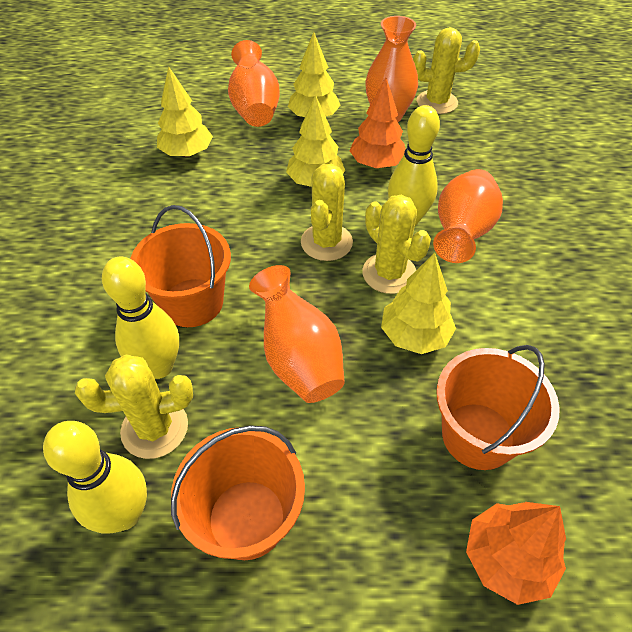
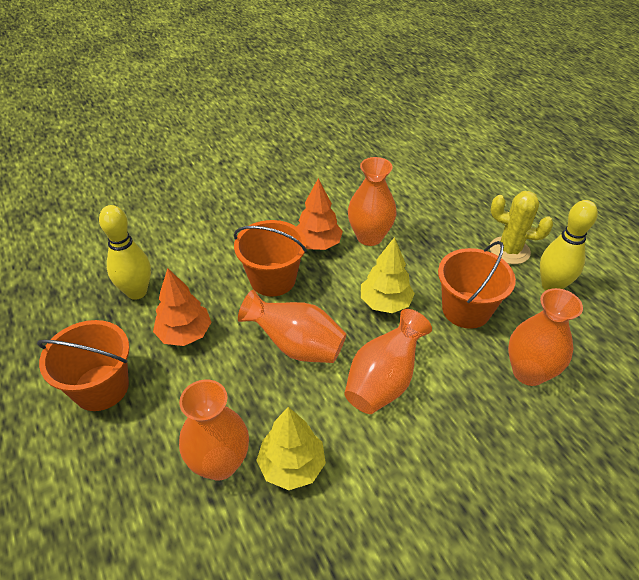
orange vase: [228,40,280,127] [249,265,345,403] [365,16,418,122] [433,169,503,263] = 4 -> [179,380,249,480] [238,290,347,363] [344,309,432,414] [348,157,396,246] [508,288,583,386] = 5
yellow bowling pin: [43,421,147,534] [102,256,179,379] [388,105,440,226] = 3 -> [99,205,151,300] [540,200,598,291] = 2
yellow cactus: [75,355,193,459] [301,164,353,261] [362,195,431,294] [413,27,480,114] = 4 -> [490,191,553,264] = 1
yellow tree: [157,66,213,157] [286,94,345,187] [288,32,341,117] [381,253,456,354] = 4 -> [256,407,326,490] [361,237,415,313] = 2

